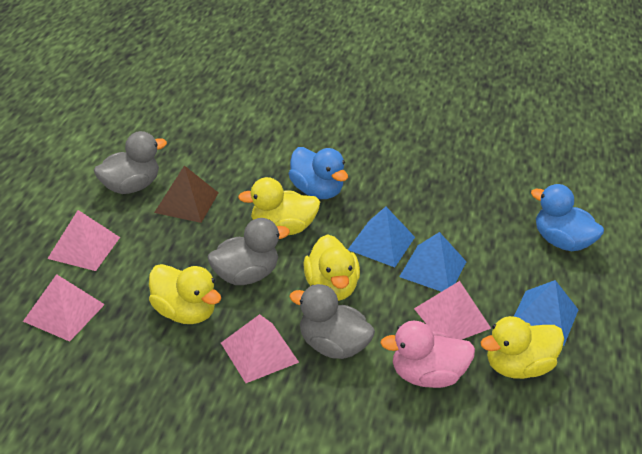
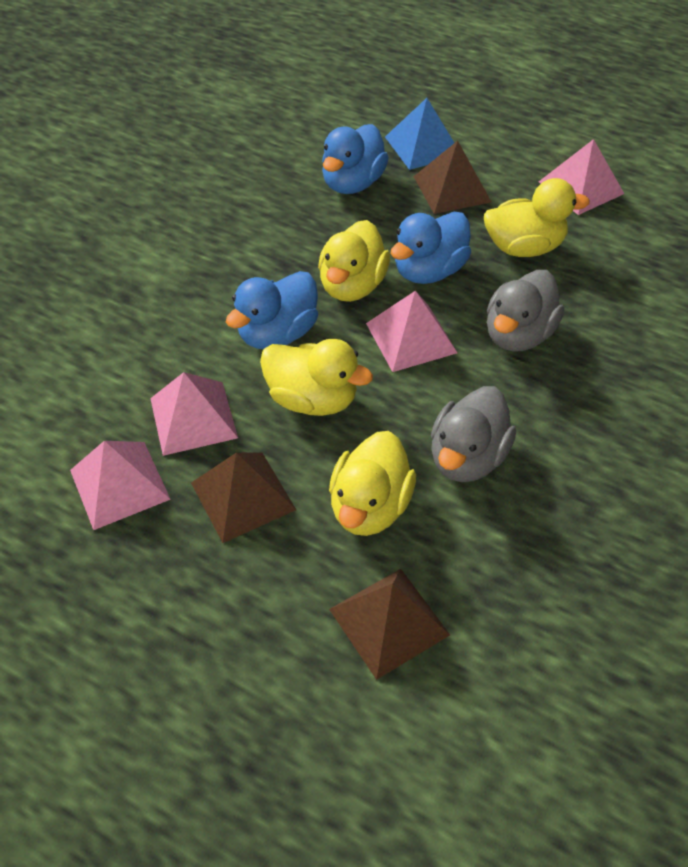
blue duck: [289,147,348,199] [531,184,604,251] = 2 -> [226,271,318,349] [322,124,389,194] [390,212,471,284] = 3
blue pyramid: [348,207,415,267] [399,232,466,292] [514,280,579,346] = 3 -> [385,98,454,170] = 1
brown pyramid: [154,165,218,223] = 1 -> [191,452,296,543] [329,569,450,680] [413,141,491,214] = 3
grey duck: [94,131,167,194] [208,218,290,285] [289,284,375,359] = 3 -> [431,386,516,482] [487,270,564,352] = 2
pink duck: [380,321,475,388] = 1 -> none = 0

